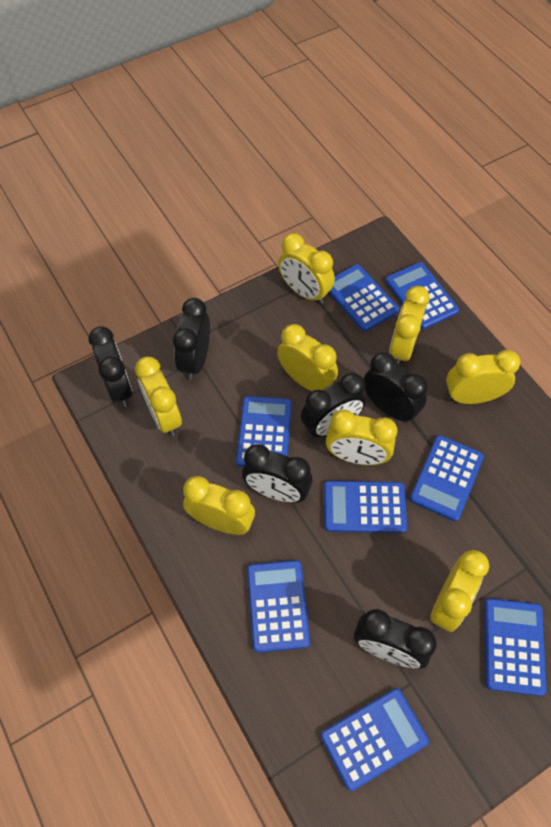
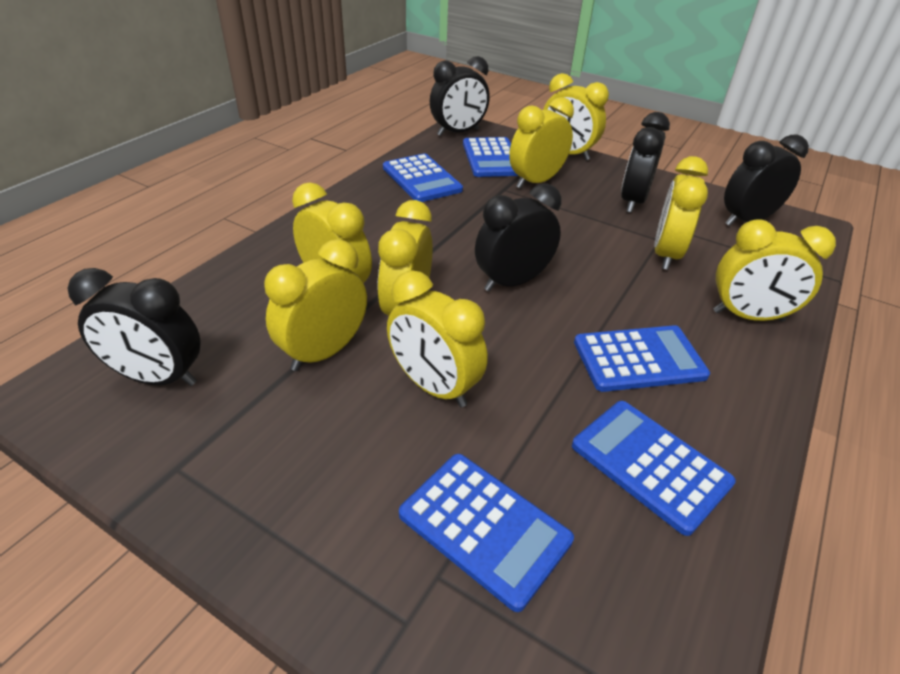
black clock: [88,326,133,407] [173,298,210,380] [242,444,313,503] [301,373,366,437] [354,609,437,669] [364,352,428,423] = 6 -> [67,268,201,386] [430,56,490,136] [475,184,562,292] [621,112,670,213] [724,135,809,226] = 5
blue calculator: [236,396,292,467] [247,560,310,653] [320,688,429,791] [324,481,407,533] [328,264,399,332] [385,262,459,329] [410,435,484,521] [485,598,547,696] = 8 -> [383,153,463,202] [399,454,574,612] [463,137,518,177] [572,401,736,536] [574,325,710,392] = 5

